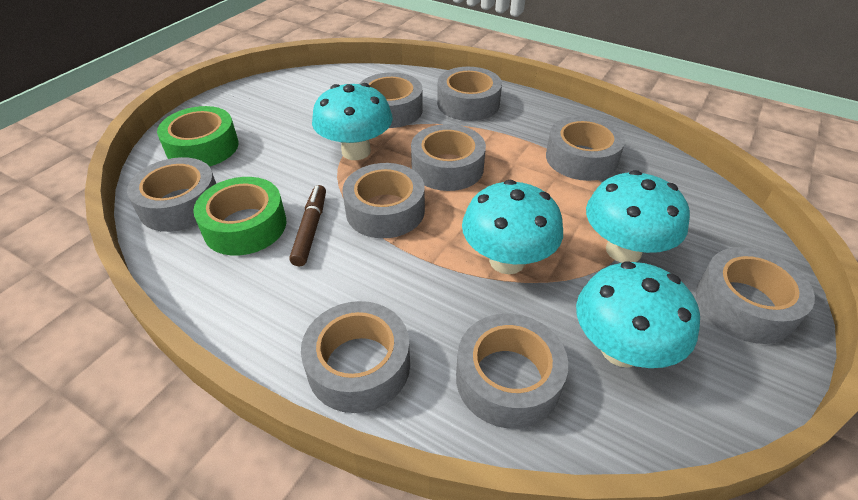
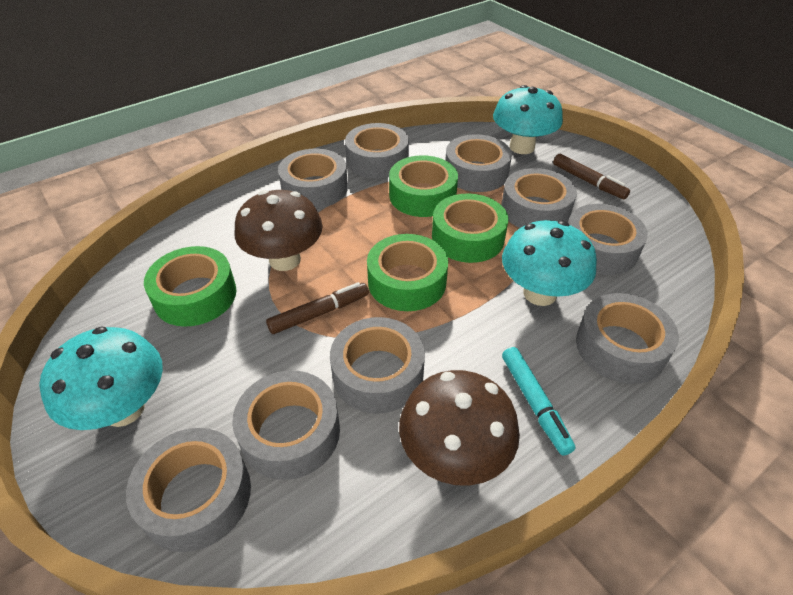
brown marker: [289,185,326,266] = 1 -> [266,282,369,334] [553,154,630,199] = 2
brown mushroom: none = 0 -> [234,190,323,271] [399,370,520,486] = 2
green tape: [157,106,239,167] [193,177,286,256] = 2 -> [144,246,237,327] [367,234,448,311] [389,155,458,217] [432,194,508,263] = 4
turquoise marker: none = 0 -> [502,347,576,456] = 1
turquoise mushroom: [312,83,393,160] [462,180,563,274] [576,261,700,368] [586,170,690,263] = 4 -> [39,326,163,430] [493,85,563,154] [502,220,597,306] = 3

